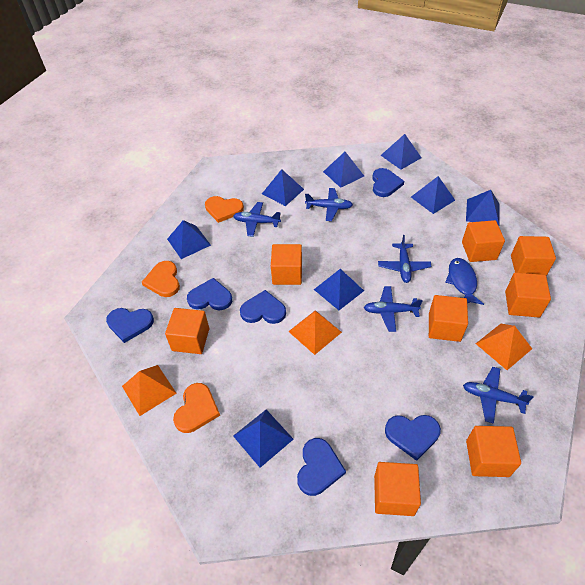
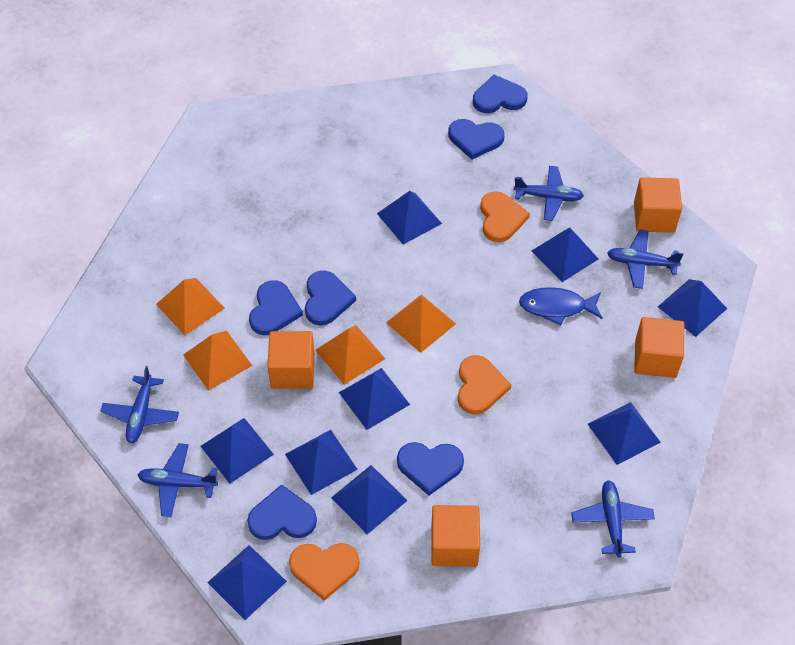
blue pyramid: [167,220,211,259] [233,410,294,468] [262,169,304,206] [314,269,364,310] [323,152,364,188] [381,134,422,170] [411,176,455,214] [466,190,500,226] = 8 -> [200,418,274,484] [207,545,287,620] [285,430,358,495] [331,465,408,534] [339,368,410,430] [377,191,442,245] [532,228,598,282] [588,402,661,465] [658,279,727,337] = 9
orange cube: [165,308,209,354] [271,244,302,285] [374,462,421,516] [429,295,468,342] [462,220,505,262] [466,426,521,477] [505,273,551,317] [511,236,556,276] = 8 -> [267,331,315,389] [431,505,480,567] [634,177,682,233] [634,317,684,378] = 4
orange pyramid: [122,365,177,416] [288,310,342,355] [476,324,532,370] = 3 -> [156,278,225,335] [183,331,252,391] [315,325,385,385] [386,294,456,353] = 4

